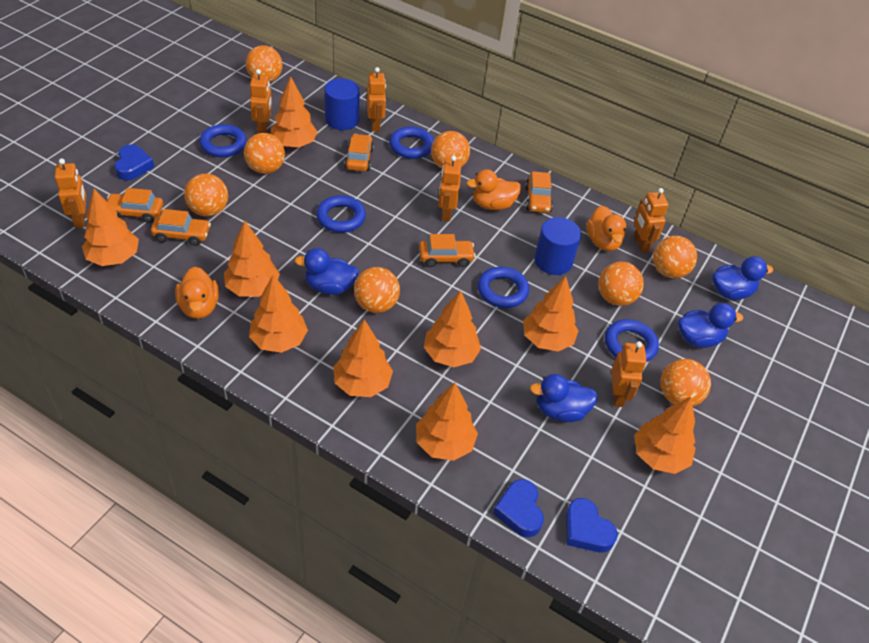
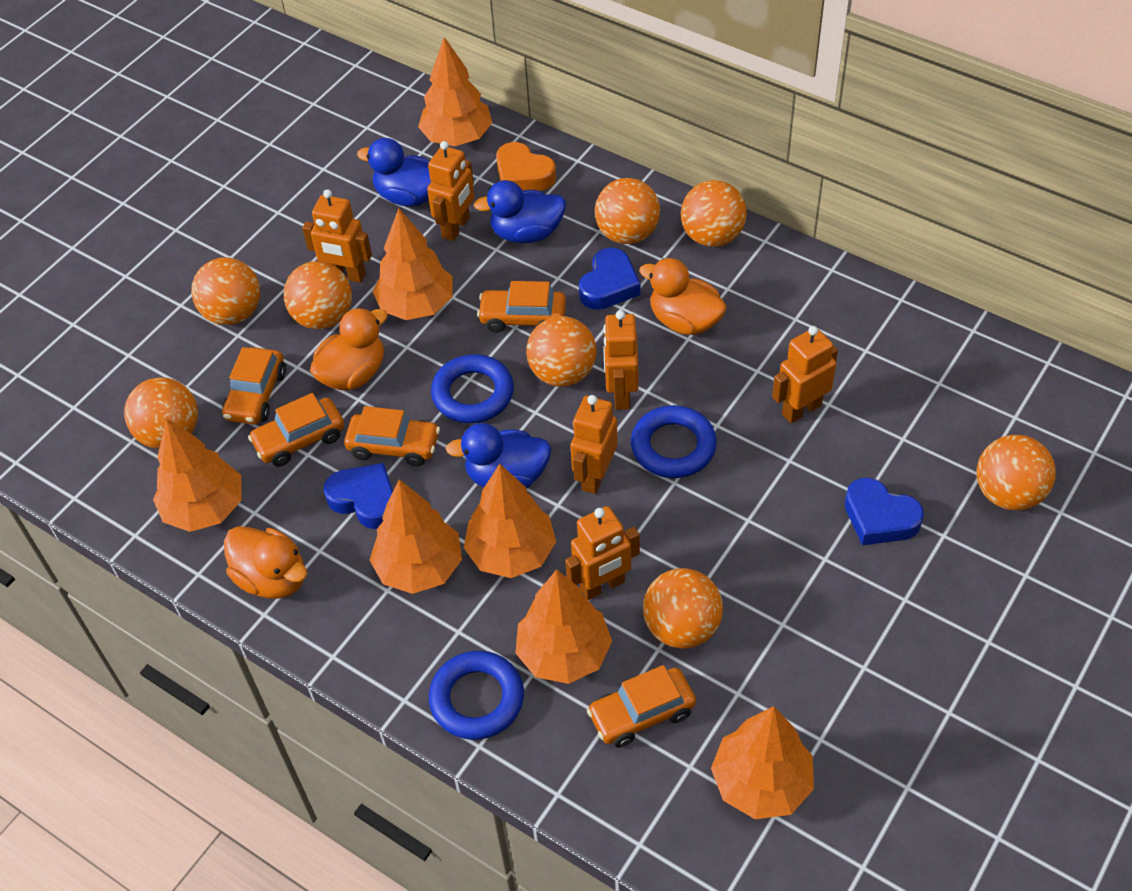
blue cylinder: [324,78,360,130] [534,217,581,275] = 2 -> none = 0
blue duck: [294,248,359,295] [530,374,598,422] [678,303,743,348] [712,256,773,300] = 4 -> [357,138,432,207] [446,423,552,488] [473,180,566,243] = 3
blue ring: [199,124,247,157] [316,195,366,233] [389,126,434,159] [478,267,529,308] [605,319,659,362] = 5 -> [429,651,524,740] [431,354,514,423] [631,405,717,478] = 3
orange heart: none = 0 -> [496,142,556,191] = 1
orange tree: [82,189,139,266] [224,221,280,297] [249,275,308,353] [271,76,318,148] [333,319,393,397] [416,382,478,461] [424,290,481,367] [523,276,579,352] [634,397,696,474] = 9 -> [153,418,241,532] [370,479,462,594] [373,208,453,320] [418,37,492,146] [464,464,556,578] [516,569,612,684] [711,706,814,819] = 7

